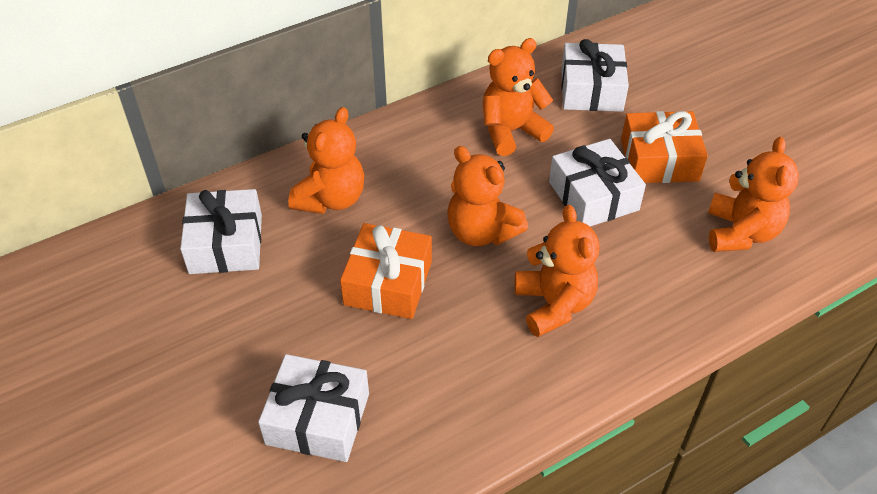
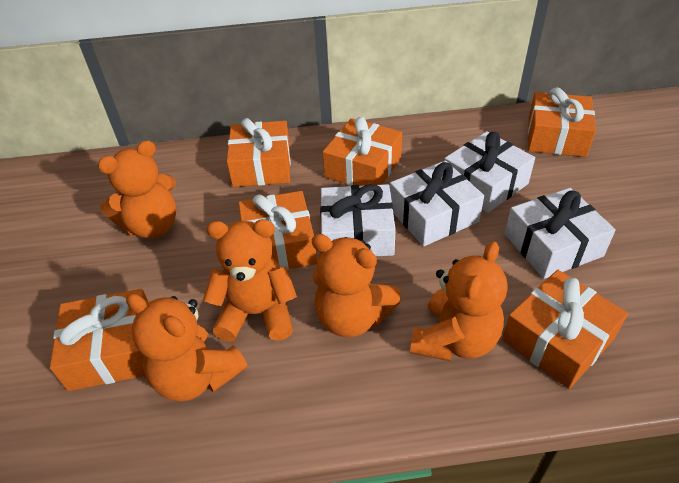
orange gift: [340,223,432,319] [621,111,708,183] = 2 -> [50,289,148,391] [226,118,291,187] [238,191,317,270] [323,117,402,186] [502,270,628,389] [528,87,596,157] = 6

